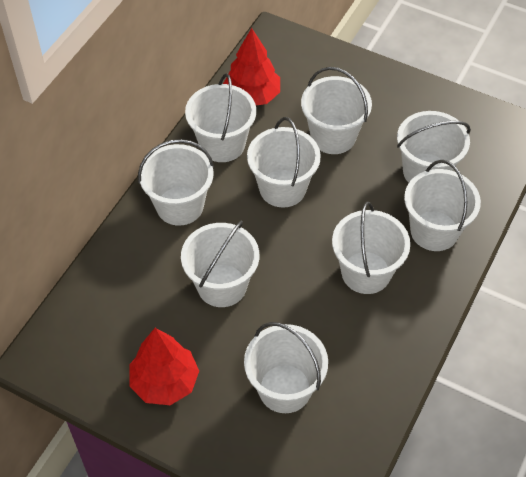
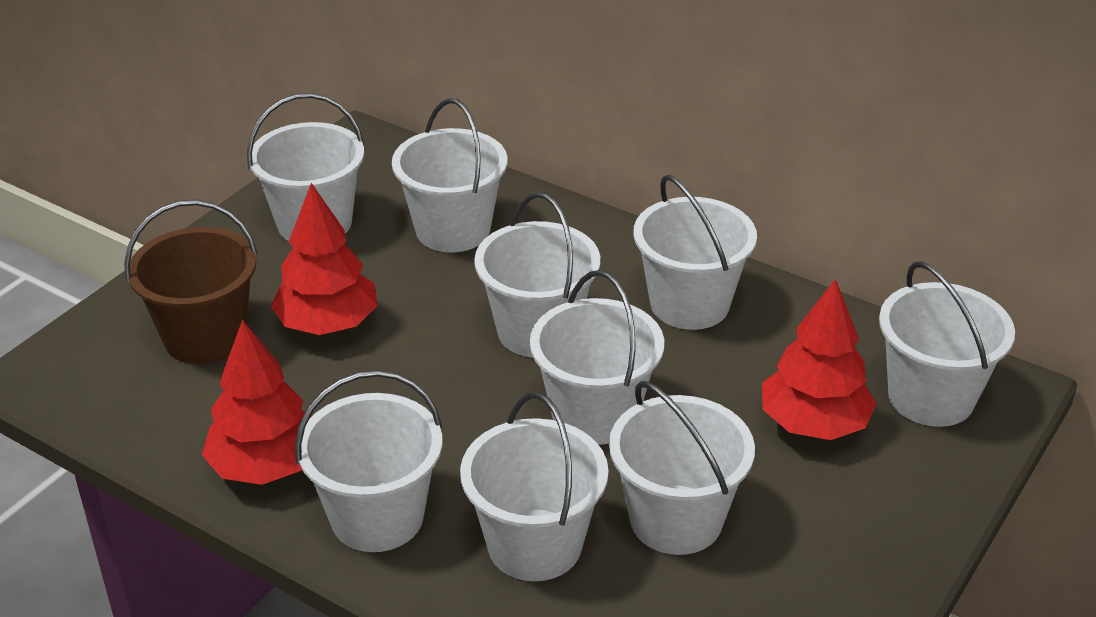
brown bucket: none = 0 -> [124,200,258,364] = 1
red tree: [129,328,199,405] [223,28,280,105] = 2 -> [202,320,313,485] [270,183,378,335] [762,279,877,440] = 3

